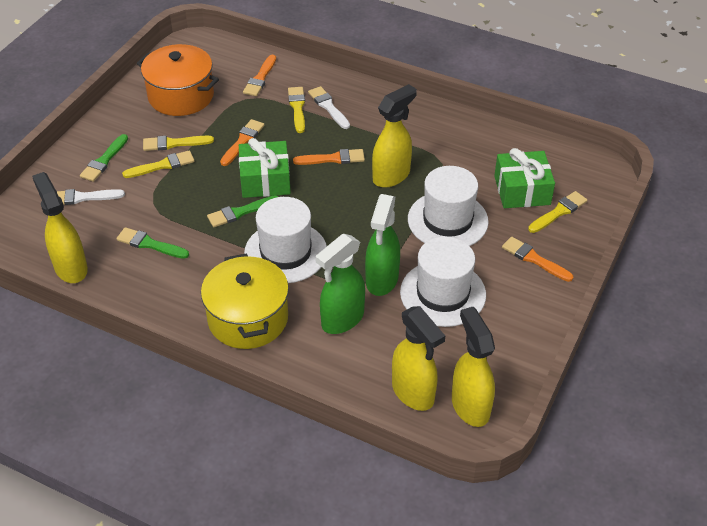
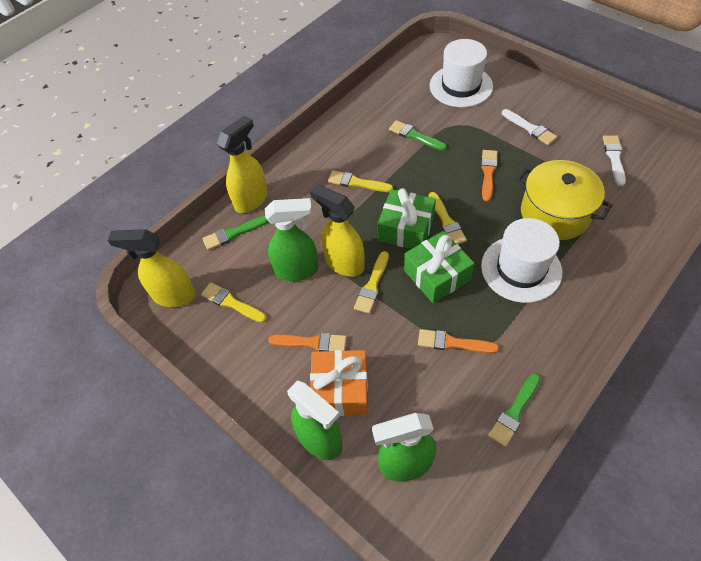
green spray bottle: [316,234,365,334] [365,194,400,296] = 2 -> [265,198,318,281] [287,380,343,460] [372,413,437,482] = 3
orange brush: [220,119,265,166] [243,55,276,96] [293,149,365,165] [502,237,573,282] = 4 -> [268,333,347,351] [418,329,499,354] [481,150,498,202] = 3
orange gift: none = 0 -> [310,350,368,416] = 1
orange pot: [136,44,219,116] = 1 -> none = 0
white hat: [244,197,327,283] [400,237,486,327] [408,166,489,246] = 3 -> [430,39,493,107] [481,218,562,303] = 2
yellow spray bottle: [32,172,88,283] [372,84,417,188] [392,306,445,411] [452,307,495,427] = 4 -> [107,229,196,307] [217,115,268,213] [310,184,365,277] = 3

